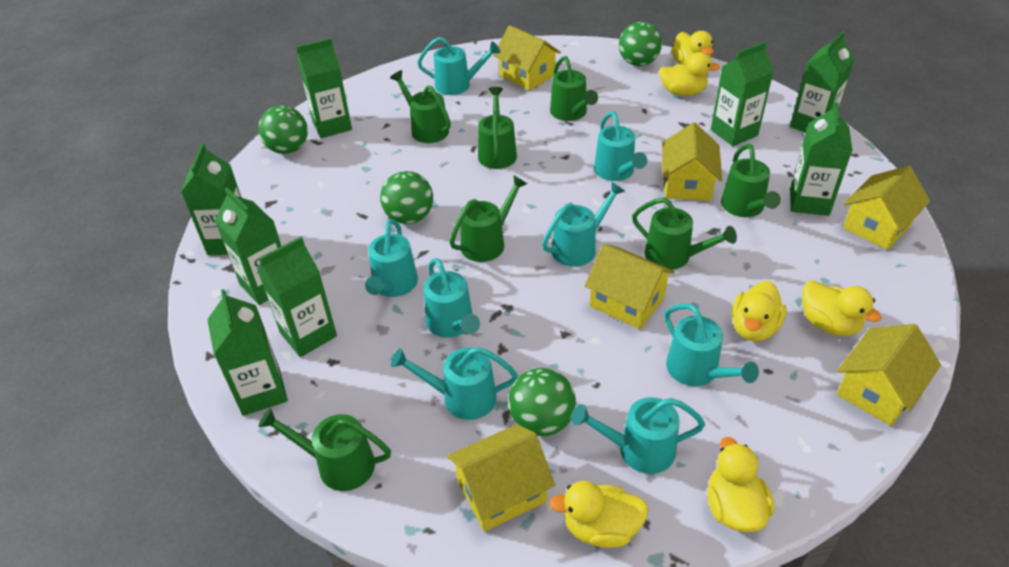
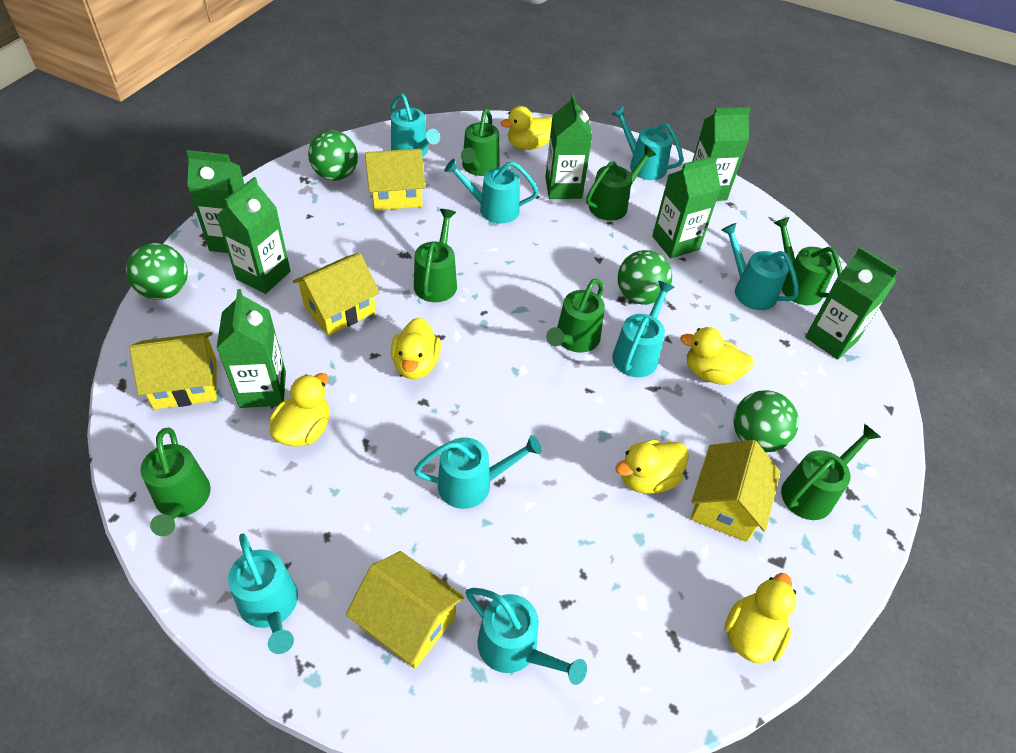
green carton: [181,143,242,255] [207,289,288,416] [215,188,281,305] [257,237,337,357] [296,38,352,138] [711,41,774,146] [790,31,855,133] [790,102,853,216] = 8 -> [187,150,244,253] [216,177,291,294] [217,289,286,408] [545,94,592,199] [652,155,721,258] [693,107,751,201] [805,247,899,359] = 7
yellow house: [447,424,555,532] [493,25,561,91] [585,244,675,329] [662,122,722,201] [836,324,941,426] [843,166,930,250] = 6 -> [129,332,217,410] [293,253,380,336] [346,551,465,669] [365,149,425,210] [691,440,780,542] = 5

